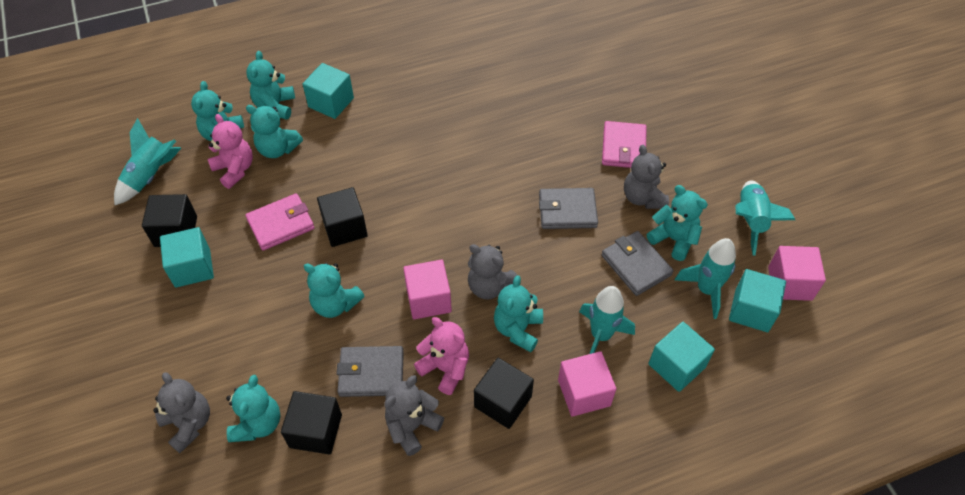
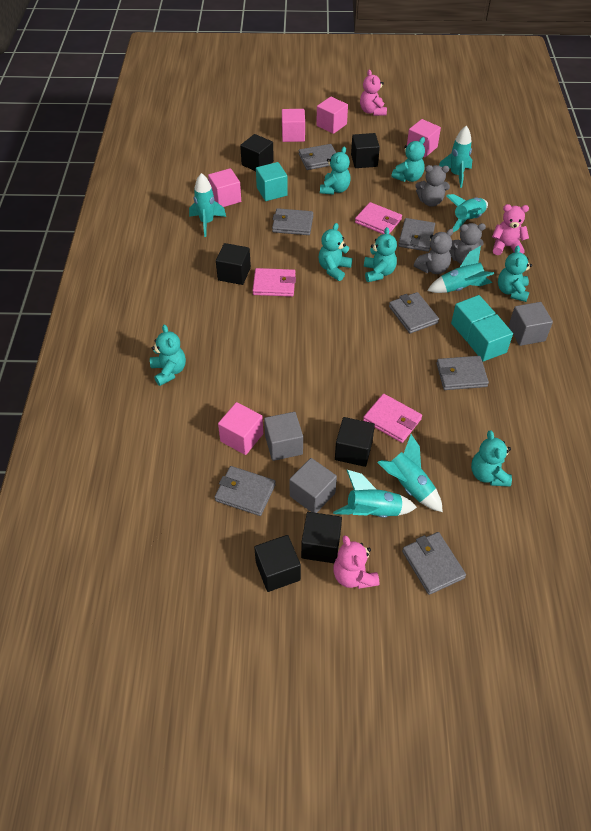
black cube: [142,194,197,247] [281,391,342,455] [317,187,368,247] [474,358,534,429] = 4 -> [216,243,251,285] [240,134,274,171] [254,535,301,592] [301,512,342,563] [335,417,375,467] [351,133,380,168] = 6
grey cube: none = 0 -> [264,412,303,461] [289,458,337,513] [509,302,553,346] = 3
grey teddy bear: [153,372,210,453] [384,375,444,456] [468,244,517,299] [624,145,669,209] = 4 -> [414,229,453,274] [415,165,450,207] [449,223,486,264] = 3
grey wallet: [336,346,404,397] [539,188,598,229] [601,231,674,296] = 3 -> [214,466,276,516] [272,208,313,235] [299,144,336,170] [389,292,439,333] [398,218,435,252] [402,532,466,595] [436,356,489,390] = 7
pink cube: [403,260,452,319] [558,351,616,417] [768,246,826,301] = 3 -> [208,168,241,207] [218,402,263,455] [282,109,305,142] [316,97,348,134] [407,119,441,157] = 5
pink teddy bear: [208,114,253,189] [414,317,469,395] = 2 -> [333,536,379,589] [360,70,387,116] [492,204,529,255] = 3
pink wallet: [245,193,315,251] [602,121,647,168] = 2 -> [253,268,296,297] [355,202,402,234] [363,394,422,443] = 3
turquoise cube: [160,227,214,288] [303,63,354,119] [648,322,715,392] [729,269,786,332] = 4 -> [256,162,288,201] [451,295,495,341] [468,314,513,361] = 3
turquoise rocket: [114,118,181,205] [579,286,635,354] [675,238,736,319] [735,180,795,256] = 4 -> [189,173,226,237] [333,470,417,518] [377,434,443,512] [427,246,494,293] [439,126,472,188] [446,194,488,232] = 6

